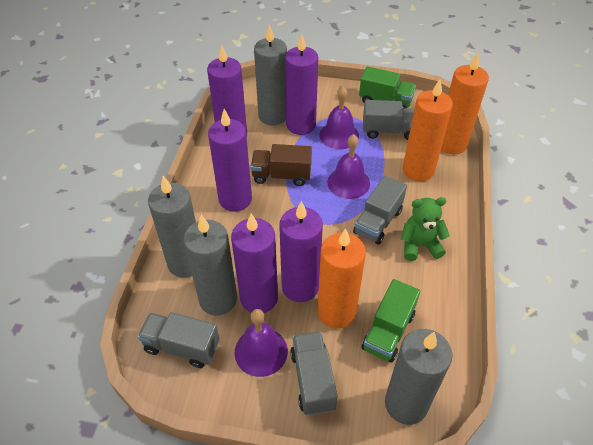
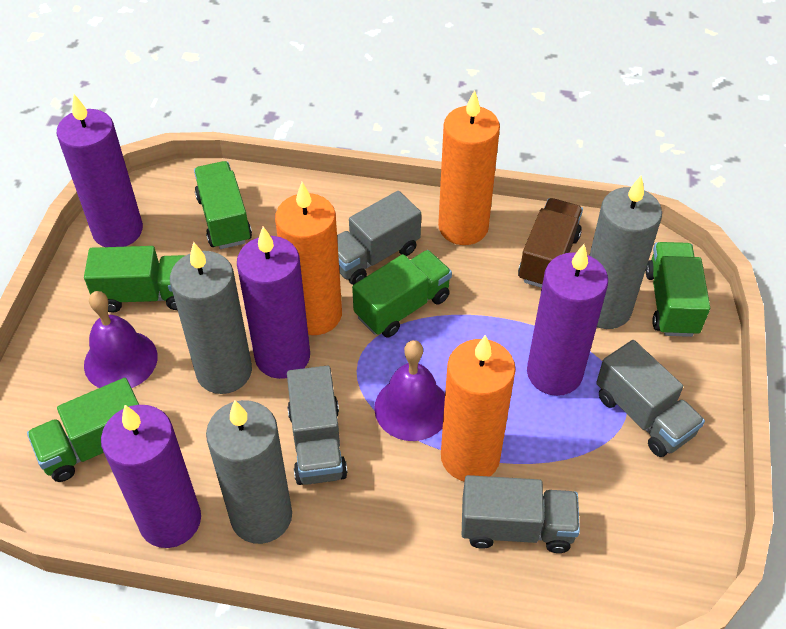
green teddy bear: [401,197,450,261] = 1 -> none = 0
green truck: [359,66,416,109] [362,279,420,363] = 2 -> [27,378,139,482] [84,246,185,312] [194,161,252,249] [352,250,452,338] [645,242,710,337] = 5
grey candle: [148,176,196,278] [184,215,237,316] [254,24,287,126] [385,329,452,425] = 4 -> [170,242,252,394] [206,400,292,544] [589,176,662,329] = 3
purple bell: [234,309,288,377] [319,87,359,149] [327,134,370,199] = 3 -> [84,291,158,388] [374,340,445,441] = 2
purple candle: [207,44,247,137] [208,109,252,211] [231,213,278,313] [279,201,323,302] [285,34,318,135] = 5 -> [57,94,143,247] [101,405,201,548] [237,227,310,379] [527,244,608,396] = 4

